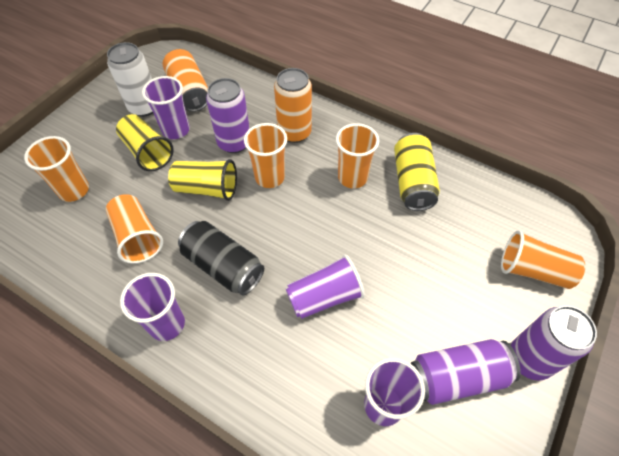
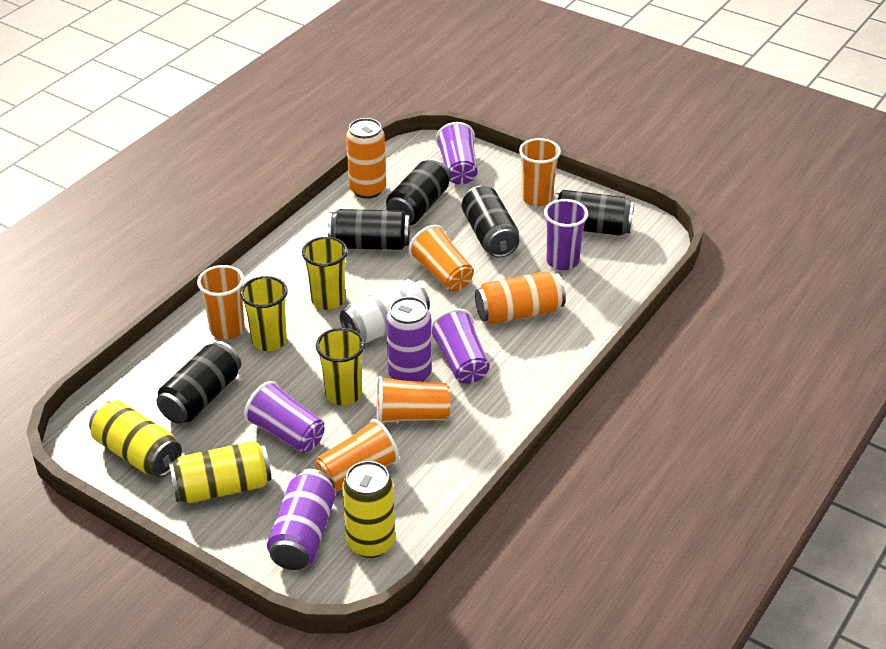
black can: [178,221,264,296] = 1 -> [157,341,241,424] [328,209,410,250] [386,158,451,225] [462,186,519,258] [554,190,634,236] = 5
purple can: [206,78,250,153] [411,339,521,405] [511,306,597,381] = 3 -> [267,469,335,570] [386,297,432,382] = 2
yellow can: [394,133,440,211] = 1 -> [89,401,182,477] [169,441,272,503] [342,461,395,558] = 3
yellow cup: [116,114,174,171] [168,159,237,201] = 2 -> [240,276,288,351] [302,237,348,310] [316,328,365,405] = 3

